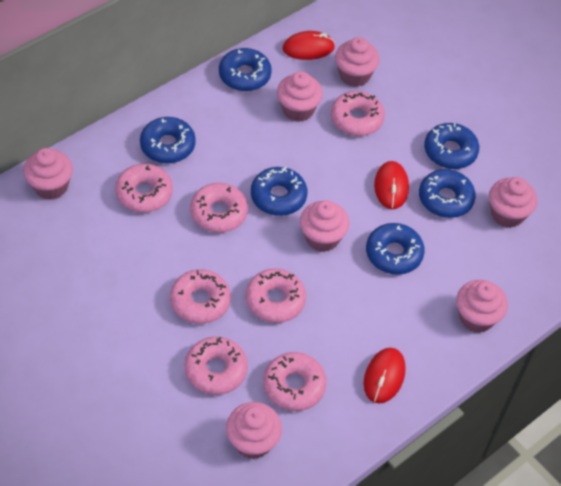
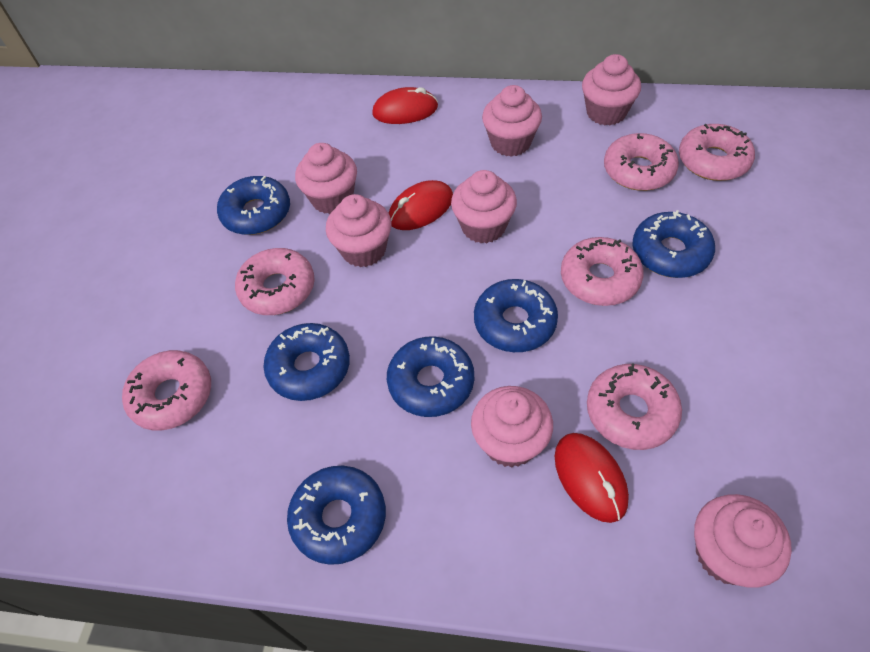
pink donut: [115,164,173,213] [170,269,231,324] [184,337,248,395] [190,183,248,233] [246,269,306,323] [263,352,327,411] [331,91,385,136] = 7 -> [122,350,211,430] [235,248,315,315] [561,237,644,306] [587,363,682,450] [604,133,679,191] [679,124,755,181] = 6

